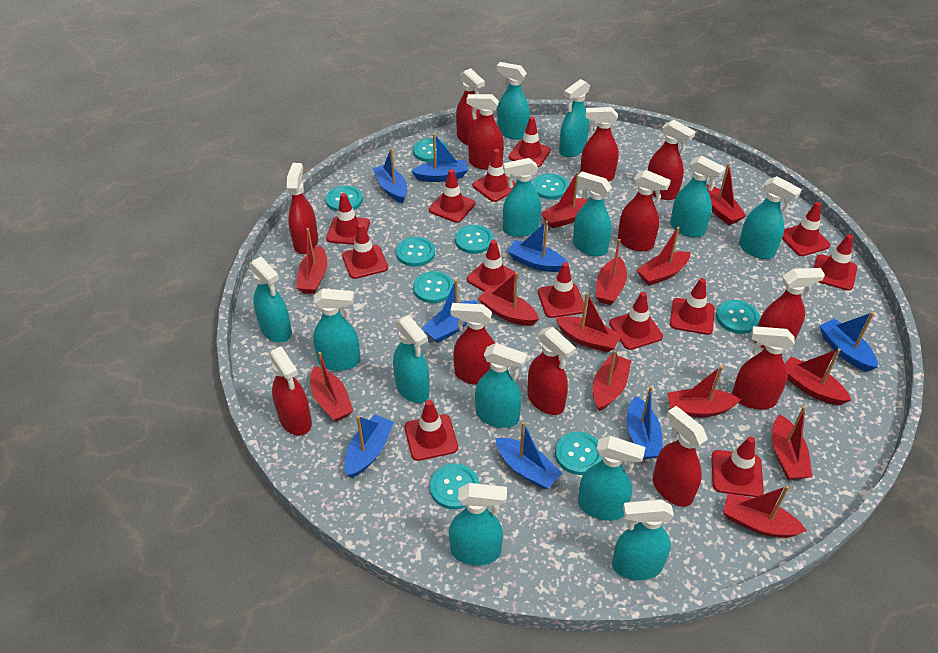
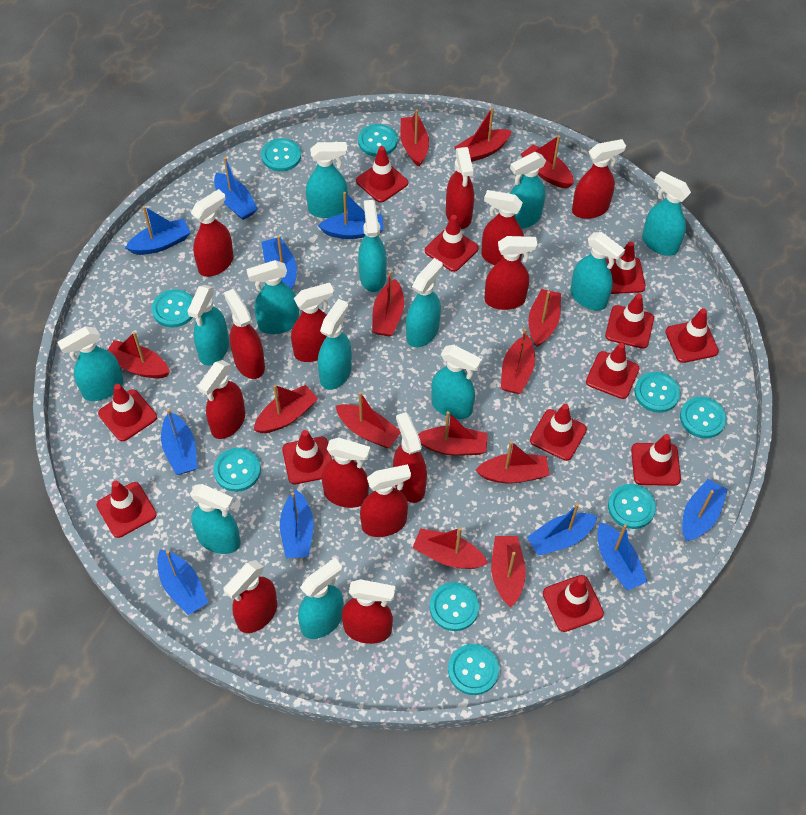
blue boat: [344,414,394,478] [373,148,407,203] [411,134,468,182] [422,279,477,343] [496,422,562,489] [507,221,568,272] [627,386,663,459] [819,312,878,372] = 8 -> [125,206,191,255] [157,550,208,615] [161,409,198,475] [214,157,258,220] [262,236,297,289] [280,489,313,558] [318,192,383,239] [527,503,597,556] [597,522,647,591] [682,479,728,541] = 10
red spray bottle: [268,346,312,436] [287,163,318,254] [450,303,495,385] [456,68,485,146] [467,94,504,170] [527,327,576,415] [580,107,619,182] [618,170,671,251] [648,120,696,200] [653,406,708,507] [732,326,795,409] [754,268,825,348] = 12 -> [191,189,234,277] [198,360,245,439] [223,560,277,633] [224,289,265,379] [291,283,334,362] [321,437,370,508] [342,579,395,644] [360,464,411,537] [393,412,427,503] [446,147,474,229] [481,190,524,266] [484,236,538,310] [572,139,626,219] = 13
red traffic cone: [326,193,370,245] [342,224,388,279] [405,400,458,461] [429,169,475,223] [467,240,515,292] [472,149,516,202] [509,117,551,167] [538,262,584,318] [609,292,663,350] [670,278,715,335] [711,436,764,497] [782,202,830,256] [814,234,857,291] = 13 -> [96,481,157,538] [98,384,157,441] [282,430,332,484] [356,146,408,203] [425,215,478,272] [530,404,587,461] [543,575,604,632] [586,343,640,399] [605,294,654,349] [606,241,646,294] [631,434,681,486] [665,308,719,363] = 12

